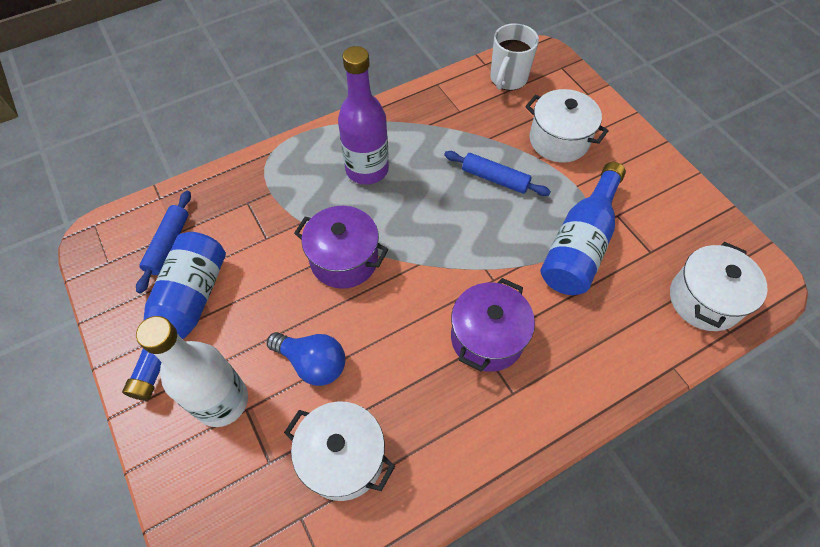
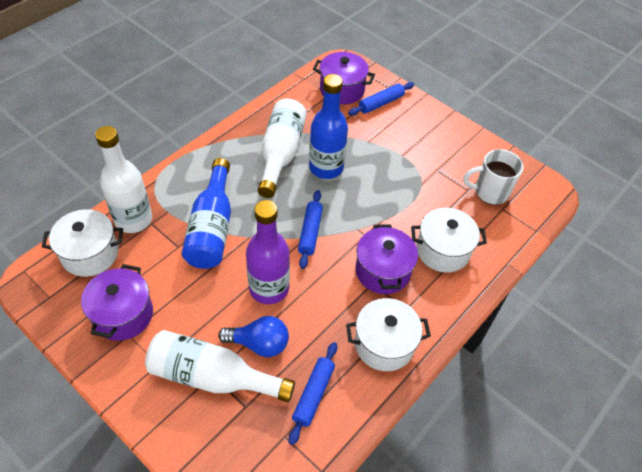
blue rolling pin: [136,191,191,294] [444,151,551,196] = 2 -> [289,342,337,445] [298,190,323,269] [348,82,414,115] = 3
purple pot: [294,206,389,289] [451,278,535,372] = 2 -> [81,264,153,341] [313,52,375,104] [356,224,418,294] = 3
white bottle: [136,316,248,427] = 1 -> [95,126,152,233] [145,330,295,402] [258,99,307,198] = 3

